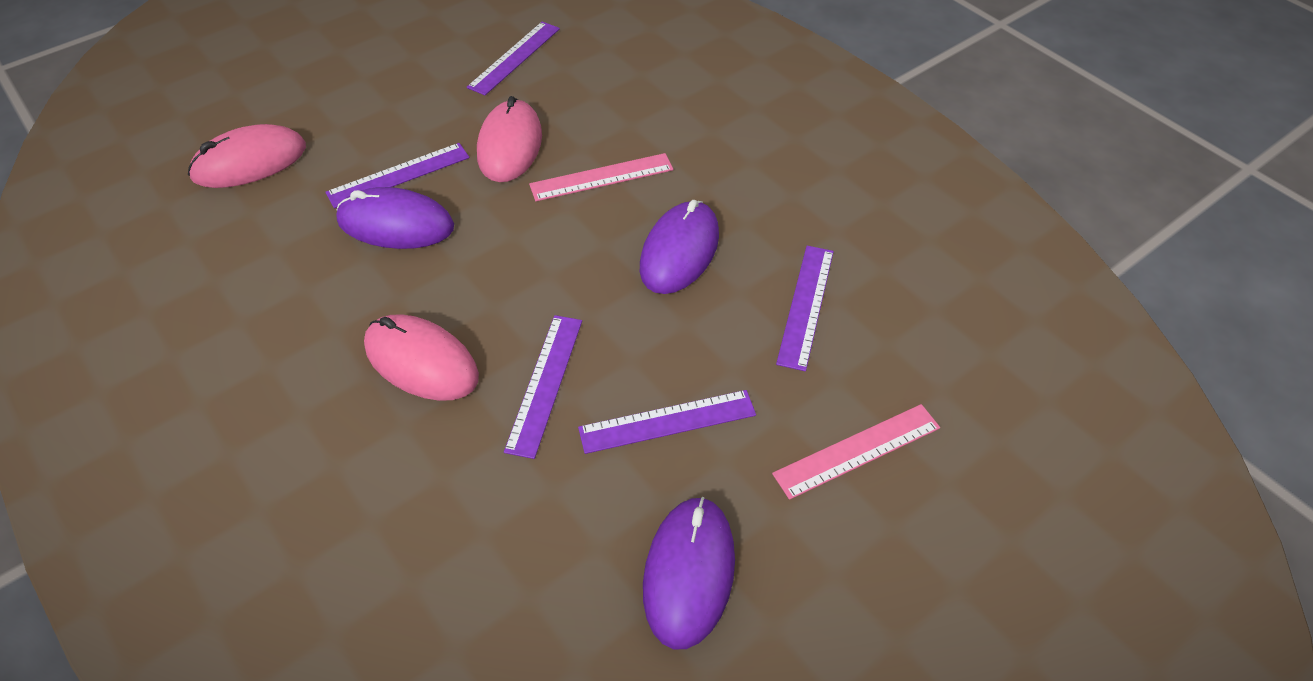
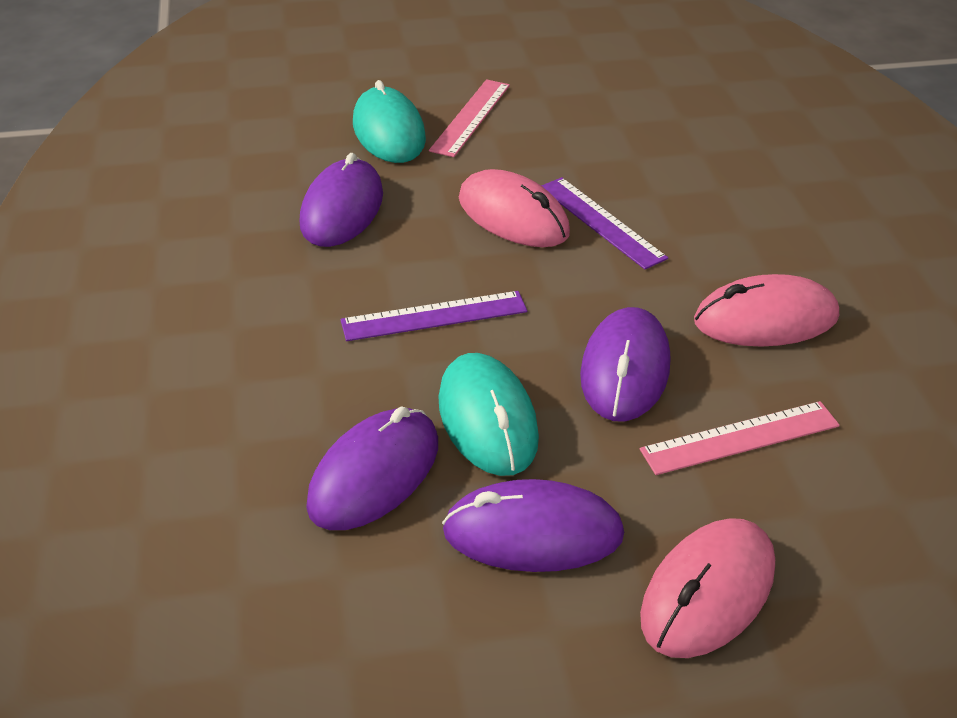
purple mouse: [336,187,454,249] [640,200,719,294] [643,497,735,650] = 3 -> [299,153,383,247] [306,406,438,530] [442,479,624,572] [580,307,670,421] = 4
purple ruler: [325,143,469,209] [467,22,560,95] [504,315,582,459] [578,390,756,454] [776,246,834,371] = 5 -> [340,291,527,341] [541,177,668,269] = 2
turquoise mouse: none = 0 -> [353,80,426,163] [438,353,539,476] = 2

